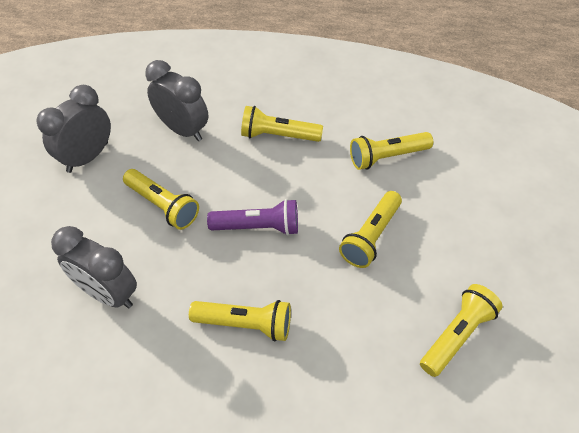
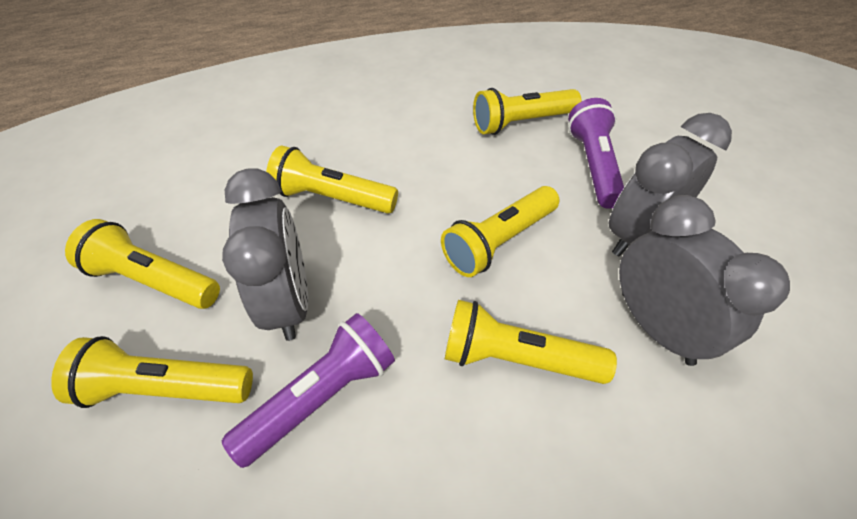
purple flashlight: [207,199,298,236] = 1 -> [222,313,395,468] [568,98,624,209] = 2

